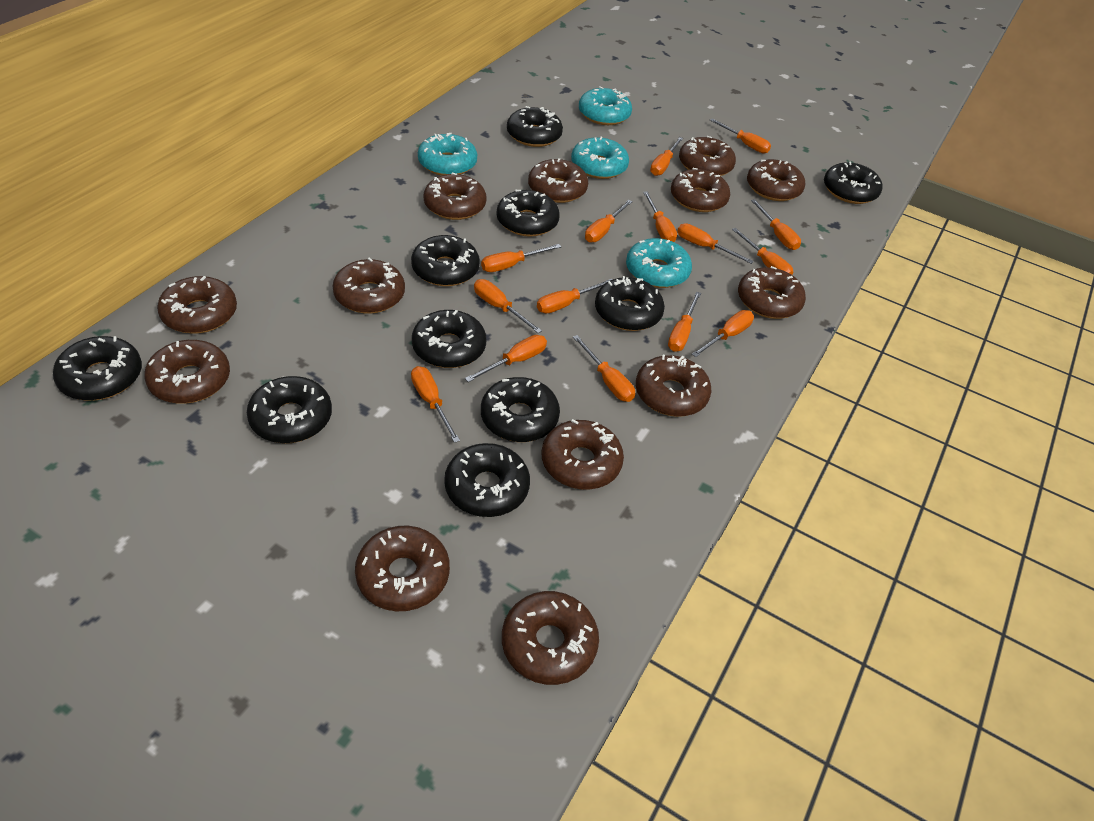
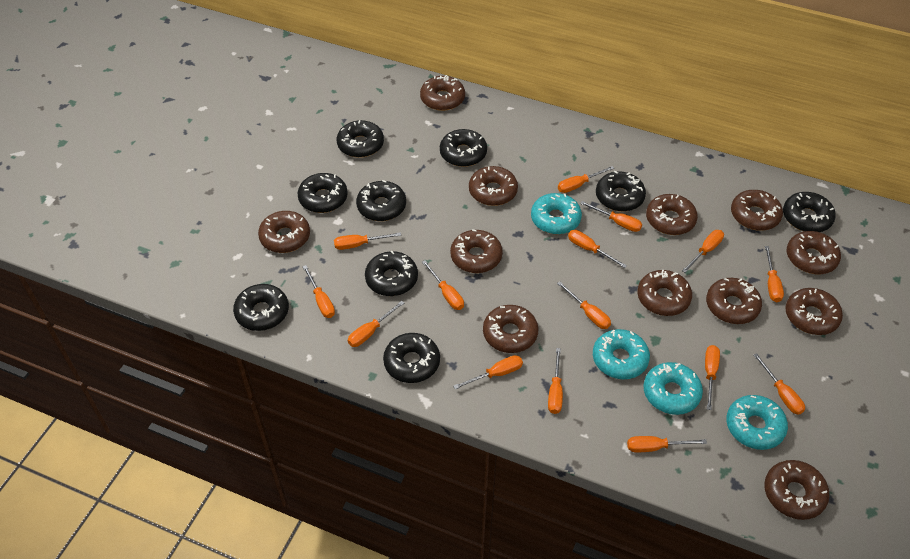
black donut: [53,336,142,401] [247,376,332,443] [411,235,480,286] [412,310,486,368] [444,443,530,517] [481,377,560,442] [497,190,560,237] [507,106,563,147] [595,276,665,331] [824,162,882,204] = 10 -> [233,284,289,331] [298,173,348,213] [337,120,384,158] [356,180,406,221] [365,251,418,296] [383,333,440,383] [440,129,487,167] [596,171,646,212] [783,192,836,232] = 9
brown donut: [144,340,230,404] [157,276,237,334] [333,257,405,314] [355,526,450,611] [424,173,486,220] [502,591,599,685] [528,158,588,203] [541,419,624,490] [636,355,711,417] [671,168,730,212] [679,136,736,176] [738,266,806,319] [747,159,805,201] = 13 -> [258,211,310,253] [420,75,465,111] [450,229,503,273] [469,166,518,206] [483,305,539,353] [637,270,692,316] [646,194,698,235] [706,278,762,324] [731,190,783,231] [764,460,830,520] [785,288,843,335] [787,231,841,274] = 12

